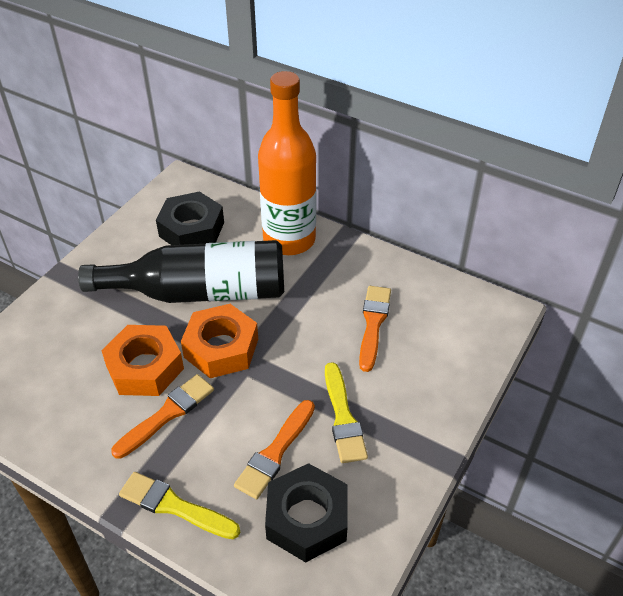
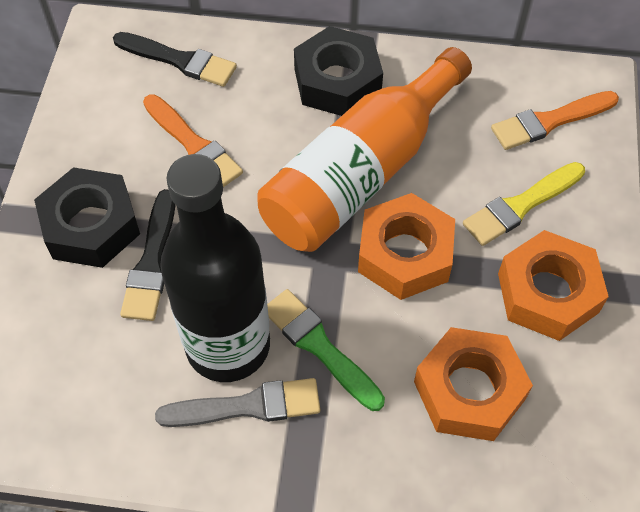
black brush: none = 0 -> [113,32,237,87] [120,189,176,321] = 2
green brush: none = 0 -> [267,289,385,411] = 1
grey brush: none = 0 -> [155,378,320,427] = 1
orange brush: [111,374,214,459] [234,400,315,499] [359,286,391,372] = 3 -> [143,94,243,187] [491,91,619,150] = 2
orange nut: [101,325,184,396] [181,304,258,378] = 2 -> [358,193,455,300] [414,327,533,441] [498,230,609,341] = 3
yellow brush: [119,472,240,539] [325,362,368,463] = 2 -> [463,162,585,246] = 1

